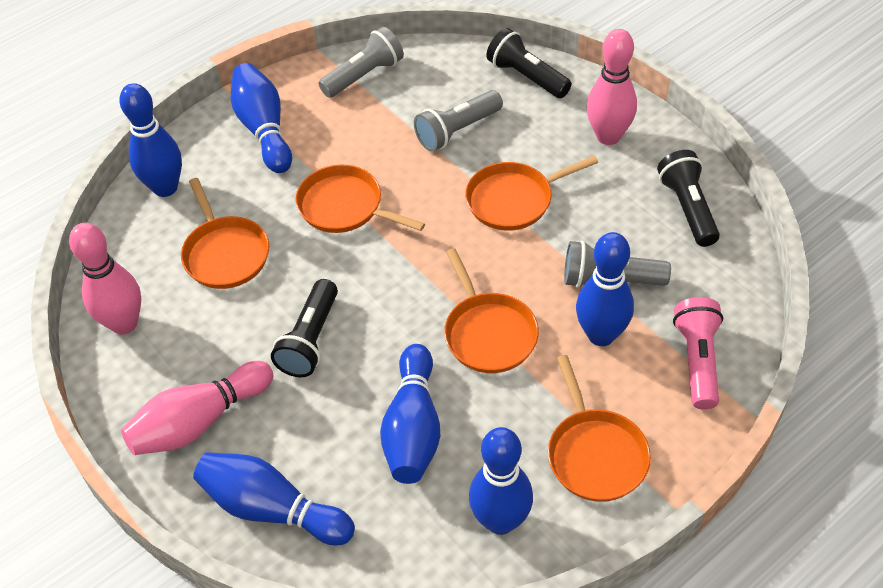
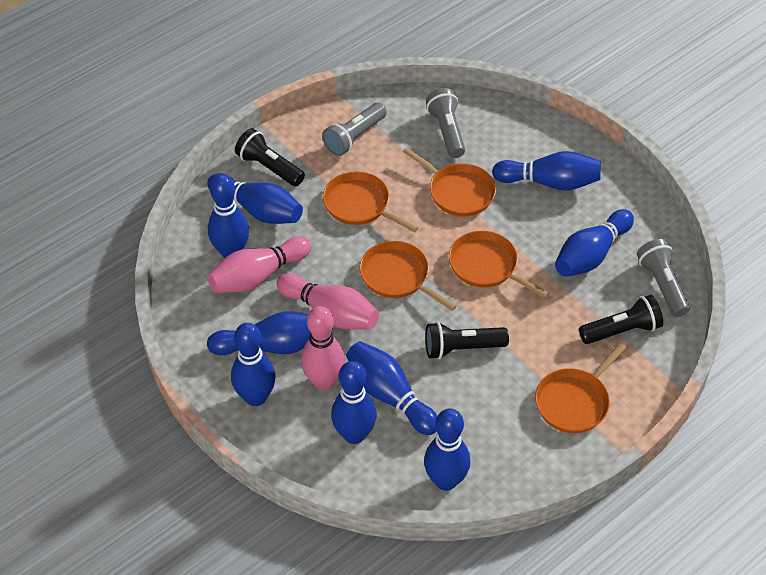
blue bowling pin: [119,83,182,197] [193,452,355,545] [231,63,292,173] [380,344,440,484] [469,427,533,535] [576,232,634,346] = 6 -> [207,173,303,224] [207,311,311,355] [208,175,249,258] [231,323,276,406] [331,361,377,444] [346,341,437,435] [424,408,471,491] [492,151,601,191] [555,209,634,277] = 9
pink flashlight: [673,297,723,410] = 1 -> none = 0

